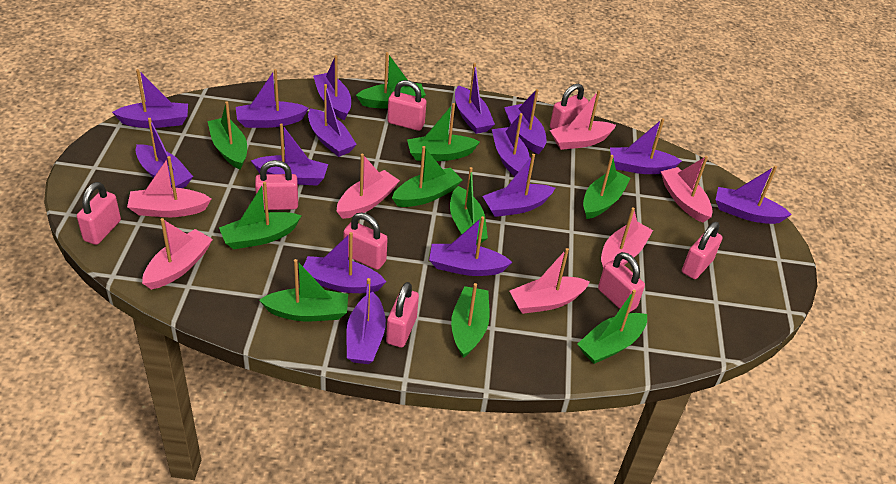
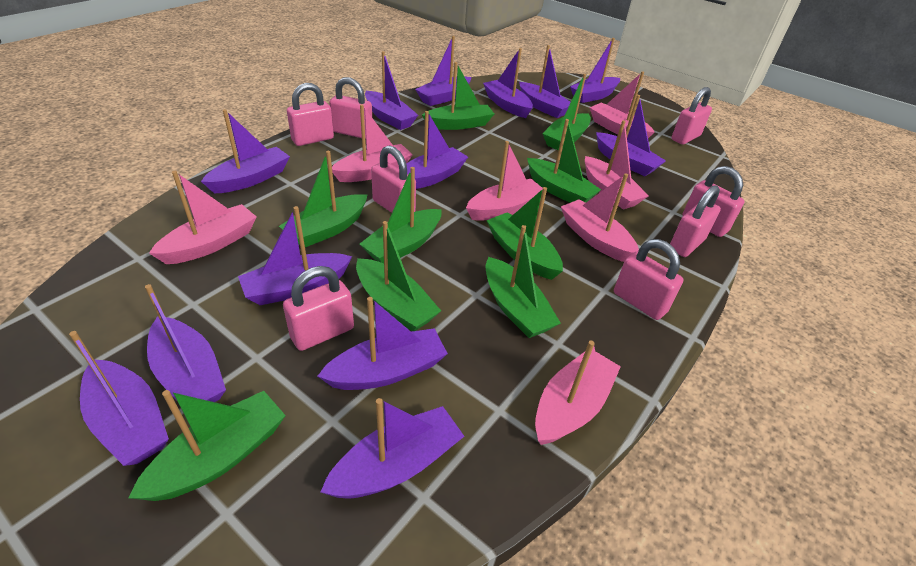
green boat: [208,101,247,170] [219,182,302,249] [259,259,348,321] [356,52,426,109] [392,146,462,207] [407,103,480,161] [450,167,488,245] [451,283,490,358] [577,290,647,364] [583,155,631,219] = 10 -> [129,390,286,501] [279,151,367,247] [356,221,441,331] [360,167,441,263] [422,62,494,130] [486,187,563,280] [486,225,561,338] [527,119,601,203] [542,74,591,150] = 9
purple boat: [112,69,188,128] [135,118,193,188] [236,69,309,128] [251,123,328,186] [303,232,386,293] [308,84,357,157] [313,55,351,120] [346,278,386,364] [429,216,512,276] [455,63,495,134] [483,154,555,217] [492,113,530,177] [504,89,546,154] [610,118,682,174] [715,166,792,224] = 15 -> [69,331,169,466] [145,284,226,402] [201,109,290,193] [238,206,352,305] [318,297,448,390] [320,398,464,498] [365,51,418,130] [406,111,468,189] [415,36,471,106] [483,48,533,118] [519,45,571,118] [570,38,620,103] [596,95,666,176] = 13

